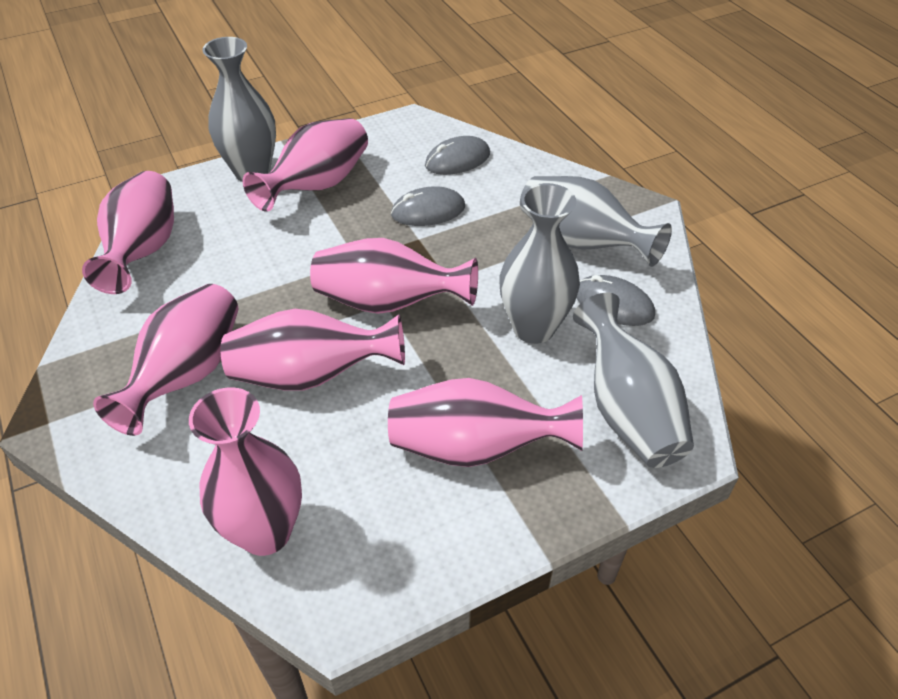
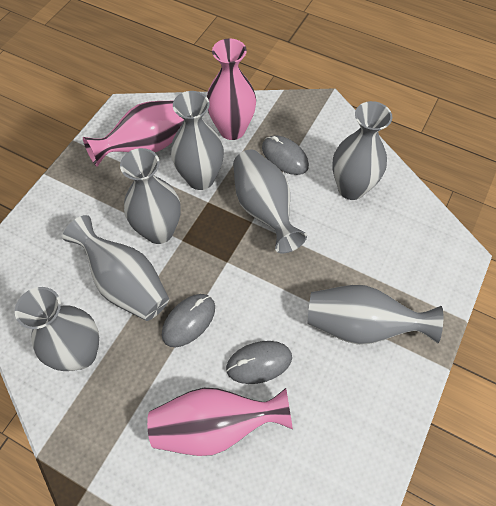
grey vase: [202,37,276,182] [499,183,580,344] [520,176,672,267] [573,292,694,468] = 4 -> [15,287,99,371] [62,215,169,321] [120,148,181,244] [171,91,224,190] [233,150,307,254] [307,285,443,345] [332,101,392,200] = 7
pink vase: [82,171,174,294] [93,284,238,436] [189,388,302,556] [221,309,405,391] [243,118,368,212] [310,238,478,314] [388,378,583,467] = 7 -> [83,100,184,167] [147,388,293,456] [207,38,256,140] = 3

